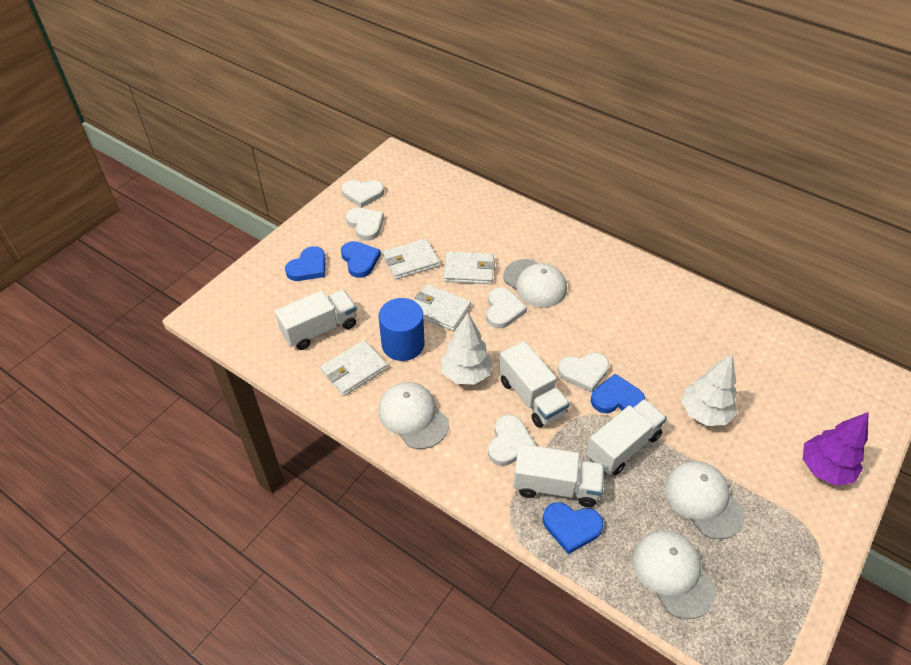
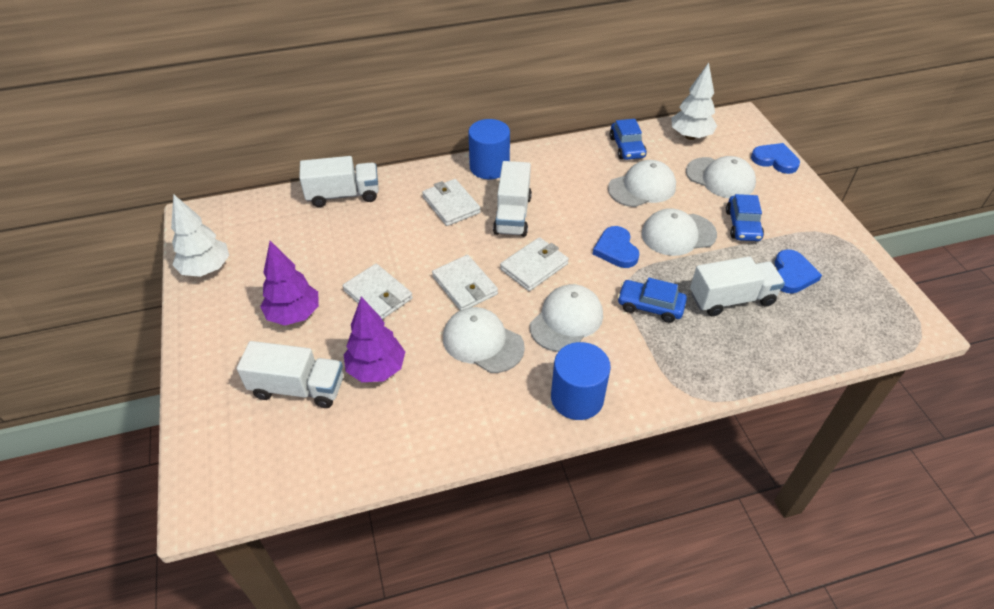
blue car: none = 0 -> [610,119,647,160] [617,278,687,323] [726,194,764,241] = 3
blue cylinder: [379,298,424,361] = 1 -> [468,119,510,180] [551,342,611,420] = 2
blue heart: [285,246,326,281] [341,241,381,278] [543,503,604,554] [591,374,645,413] = 4 -> [593,226,639,268] [751,143,800,174] [775,249,822,294] = 3
purple tree: [803,412,869,486] = 1 -> [260,241,319,325] [344,297,405,382] = 2
white cap: [378,382,449,449] [503,259,567,308] [632,530,716,619] [664,461,745,539] = 4 -> [443,307,525,373] [530,284,603,352] [608,160,676,207] [641,208,717,256] [686,156,756,198] = 5
white heart: [341,180,384,208] [346,208,384,240] [486,287,527,328] [488,415,536,466] [558,353,609,393] = 5 -> none = 0

